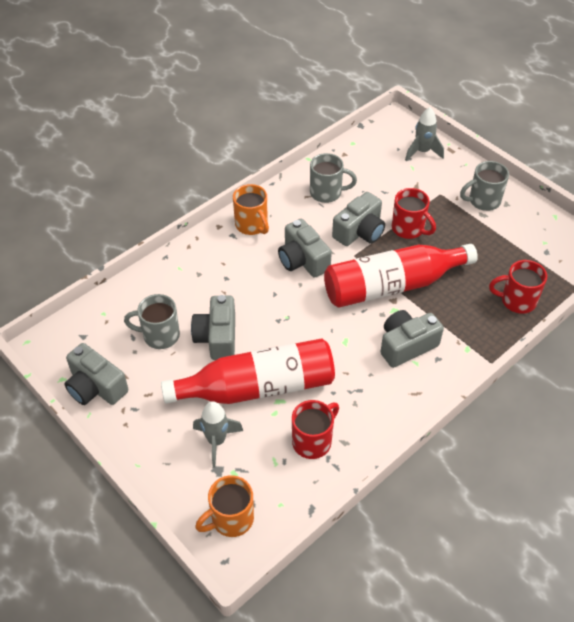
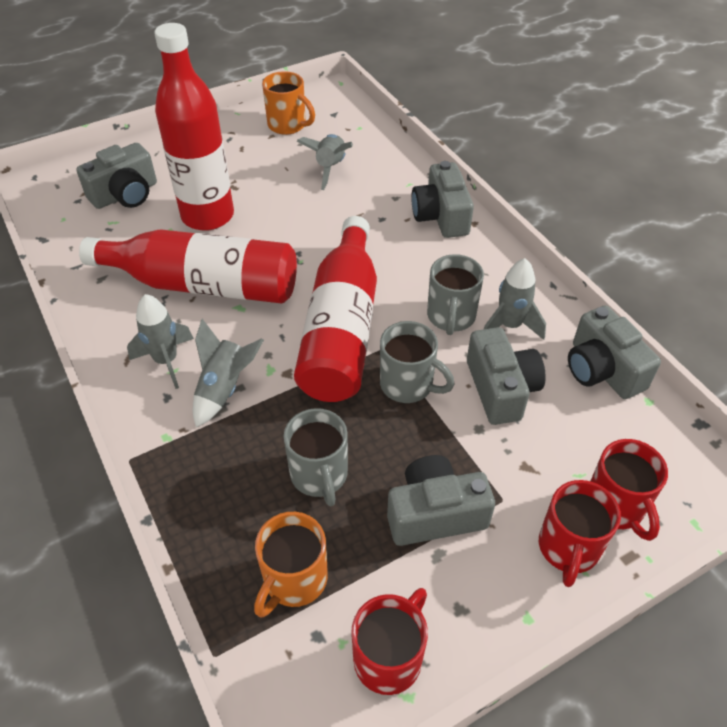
grey rocket: [193,401,243,468] [405,107,444,161] = 2 -> [127,294,194,389] [193,319,264,427] [297,134,353,190] [484,258,546,340] = 4
red bottle: [161,338,335,404] [324,244,478,308] = 2 -> [79,230,297,304] [154,23,234,231] [294,216,377,402] = 3

